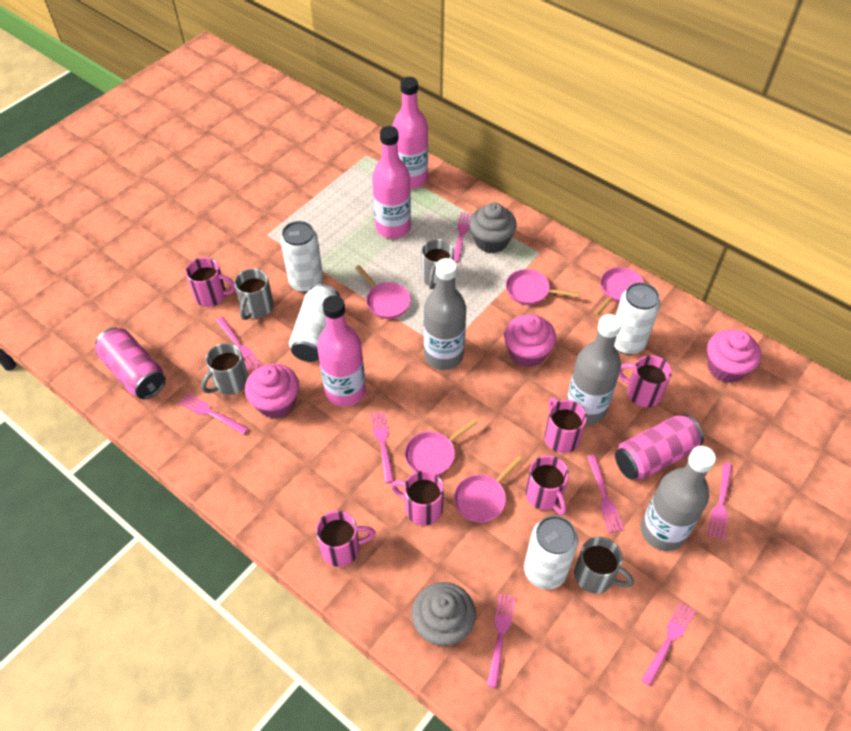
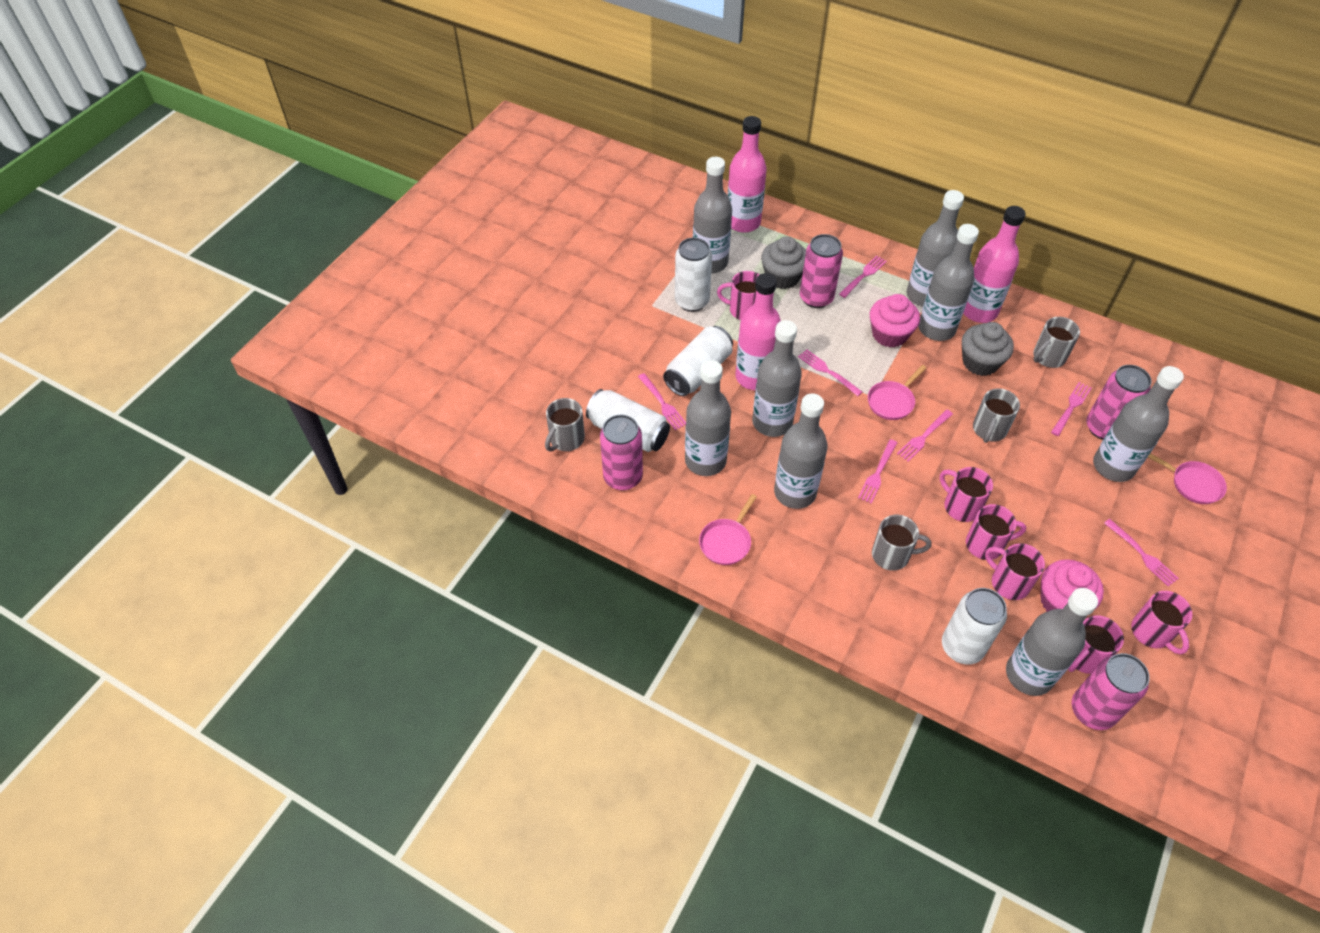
grey bottle: [424,258,466,370] [567,314,621,425] [641,446,716,551] = 3 -> [685,360,731,476] [693,157,732,273] [752,320,802,437] [774,393,828,509] [907,190,964,307] [918,224,979,341] [1006,588,1098,696] [1093,366,1184,482] = 8
pink can: [95,328,166,399] [615,414,704,481] = 2 -> [600,415,643,491] [800,234,843,308] [1071,653,1150,730] [1086,365,1152,440] = 4
pink cupcake: [245,364,299,418] [504,314,556,367] [707,330,761,383] = 3 -> [870,294,920,348] [1040,559,1104,612] = 2
pink fork: [179,393,249,435] [216,317,262,372] [371,411,394,483] [454,212,472,263] [487,594,515,688] [587,455,624,533] [641,602,695,686] [708,462,732,540] = 8 -> [638,373,686,430] [798,350,862,396] [839,256,887,298] [858,439,897,503] [897,410,953,462] [1051,382,1091,436] [1104,519,1179,587] = 7
pink pan: [356,265,411,319] [405,419,478,475] [454,456,523,523] [506,269,580,305] [594,267,644,316] = 5 -> [699,494,757,565] [868,365,926,420] [1148,453,1227,504] = 3

